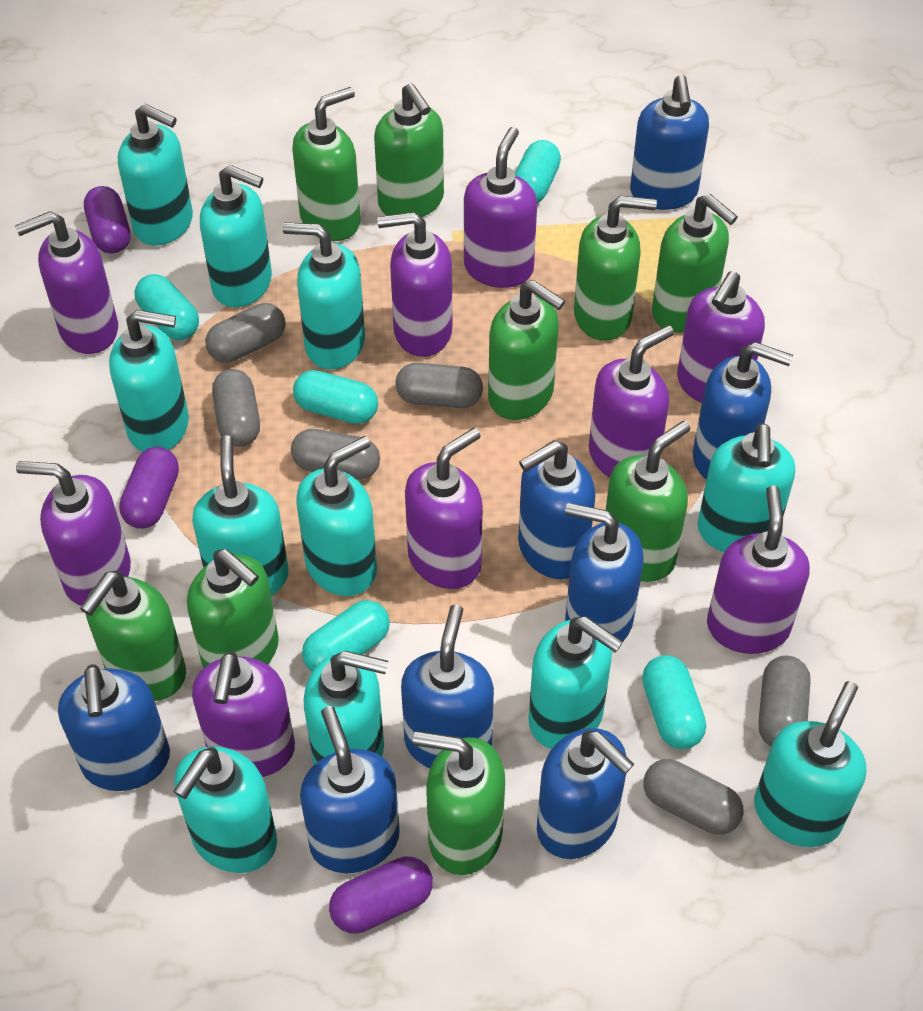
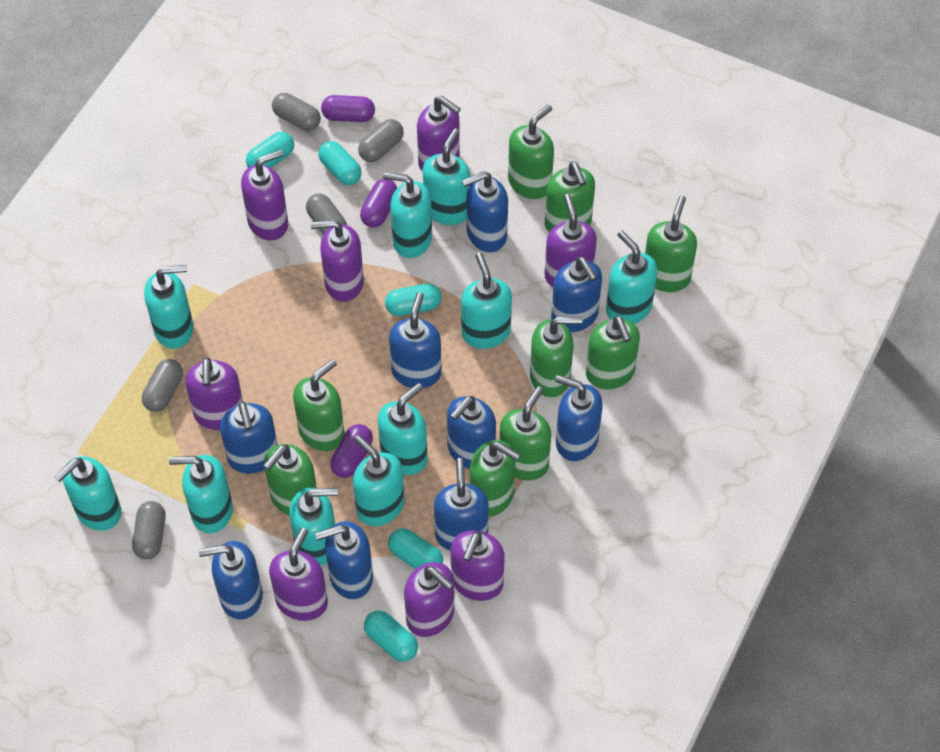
blue soap dispenser: [58,664,170,791] [300,706,400,873] [401,605,494,768] [518,441,595,579] [537,728,634,859] [565,503,644,641] [630,75,709,210] [693,342,793,479] = 8 -> [198,541,263,619] [220,402,278,474] [315,521,373,599] [389,292,442,388] [434,458,489,551] [447,396,496,469] [462,171,508,252] [551,257,602,332] [555,375,603,461] = 9
grey capsule: [205,303,286,362] [212,369,260,447] [291,429,380,480] [396,363,483,408] [644,759,743,835] [758,656,811,747] = 6 -> [132,501,165,559] [142,359,183,412] [272,93,321,131] [306,194,347,235] [358,119,404,162] = 5
purple soap dispenser: [15,211,118,354] [16,461,131,606] [192,651,295,777] [377,212,452,357] [405,428,483,589] [464,127,537,288] [589,325,674,478] [677,271,765,403] [707,486,810,654] = 9 -> [185,357,243,430] [241,150,288,241] [269,528,328,621] [311,220,364,302] [404,562,454,637] [417,96,461,172] [451,530,505,601] [544,194,597,287] = 8
turquoise soap dispenser: [109,310,189,452] [118,104,193,246] [173,746,277,873] [192,435,289,596] [200,165,272,307] [283,222,365,370] [296,436,377,596] [304,651,388,765] [528,617,623,749] [698,423,795,552] [754,681,866,847] = 11 -> [54,456,121,531] [144,265,194,349] [169,455,233,533] [289,488,338,566] [353,435,405,526] [378,383,428,475] [383,172,432,258] [423,128,471,225] [461,253,512,349] [606,231,657,324] = 10

